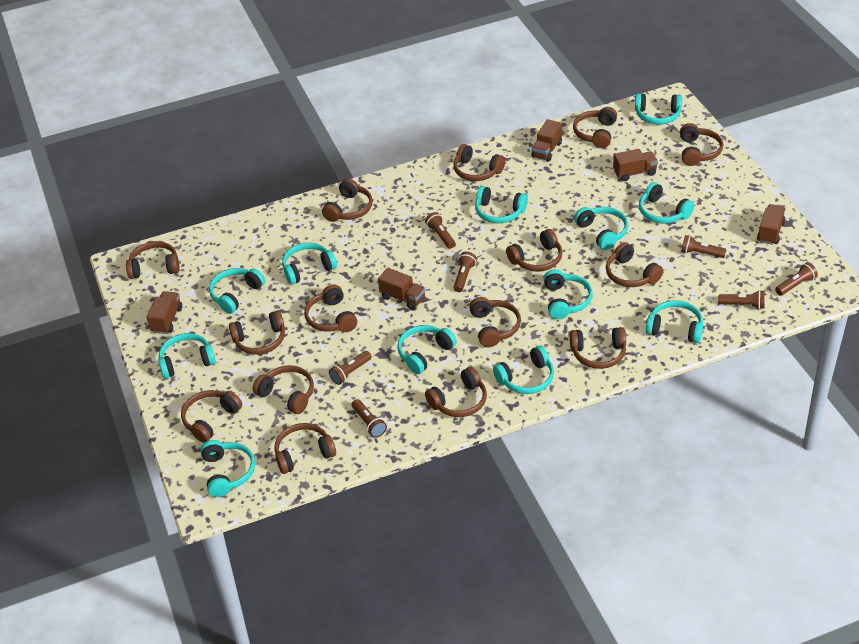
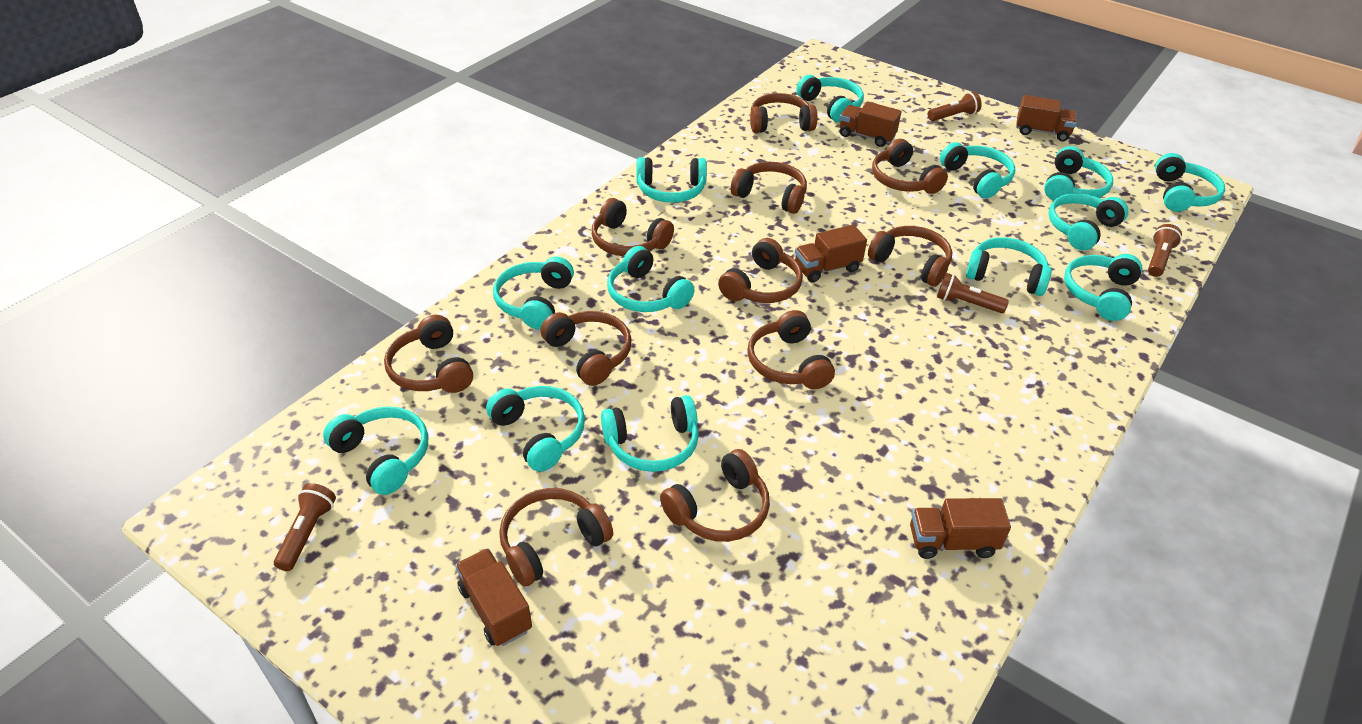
brown flashlight: [329,351,372,385] [352,399,387,438] [425,212,455,249] [454,252,477,292] [681,235,727,258] [719,290,765,309] [775,262,818,296] = 7 -> [274,483,336,571] [928,92,982,121] [937,273,1009,313] [1148,224,1182,277] = 4
brown headphones: [126,241,180,279] [181,390,242,443] [229,310,285,355] [253,365,314,414] [274,423,336,474] [304,284,357,332] [322,178,373,222] [425,367,487,417] [453,144,505,181] [469,297,521,347] [506,229,562,272] [570,327,626,369] [573,107,617,148] [606,242,663,287] [680,123,723,166] = 15 -> [384,315,473,393] [499,488,613,586] [540,311,632,386] [592,198,674,256] [660,449,770,542] [718,238,803,303] [731,162,807,214] [747,310,835,389] [750,93,817,133] [868,226,952,287] [872,139,948,194] = 11
turquoise headphones: [158,333,216,378] [201,440,255,497] [209,268,265,314] [282,243,337,285] [397,325,457,374] [475,186,528,223] [493,345,554,394] [544,269,593,319] [574,207,628,250] [635,93,682,125] [639,182,694,224] [646,300,703,343] = 12 -> [323,406,428,495] [486,386,585,472] [493,257,574,330] [601,395,699,472] [607,246,694,312] [636,157,707,203] [796,75,864,123] [940,142,1015,198] [966,237,1052,296] [1044,146,1113,201] [1049,193,1128,250] [1064,254,1142,321] [1155,153,1225,212] = 13

